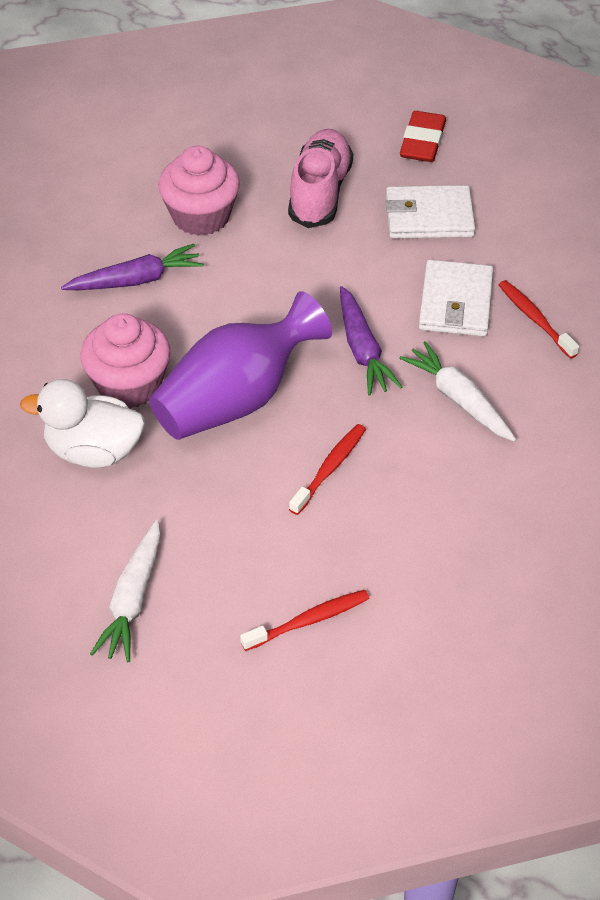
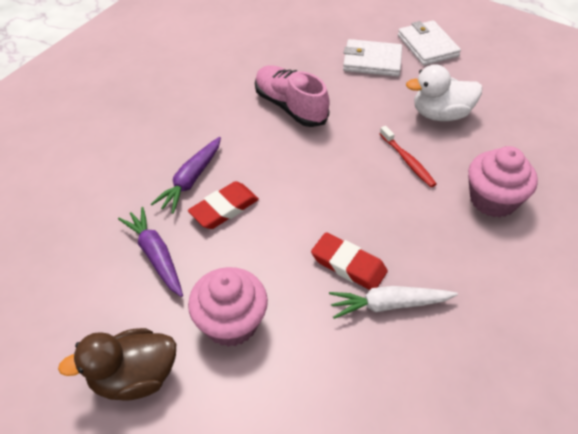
brown duck: none = 0 -> [58,328,176,401] = 1
purple vase: [149,291,332,440] = 1 -> none = 0
red eraser: [400,111,446,162] = 1 -> [188,181,259,229] [311,232,388,290] = 2
red toothbrush: [240,590,370,651] [289,424,366,515] [499,280,579,359] = 3 -> [380,126,436,187] = 1
white carrot: [90,519,161,662] [399,341,516,442] = 2 -> [329,286,458,319] = 1

